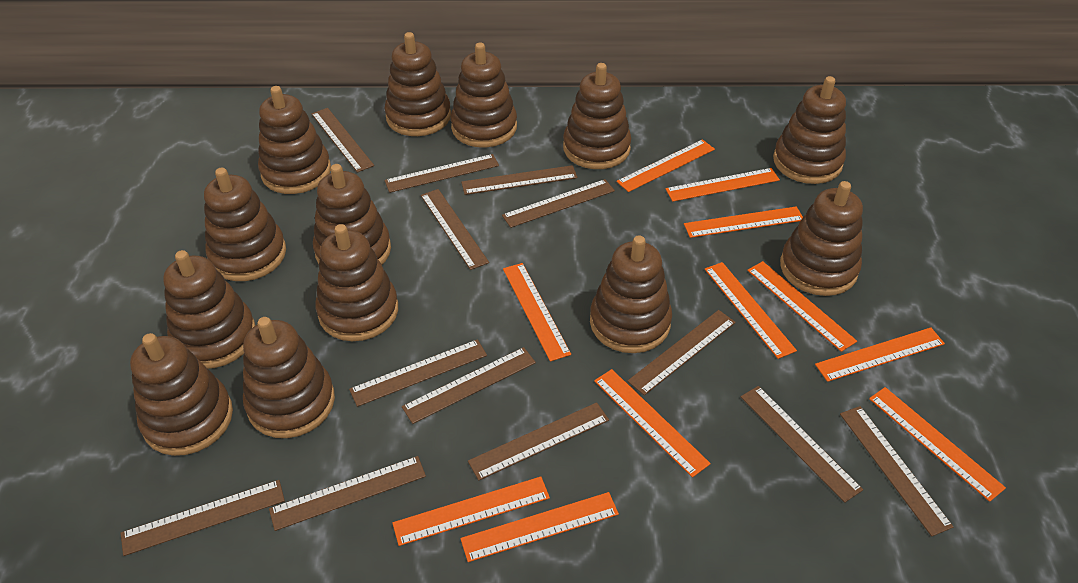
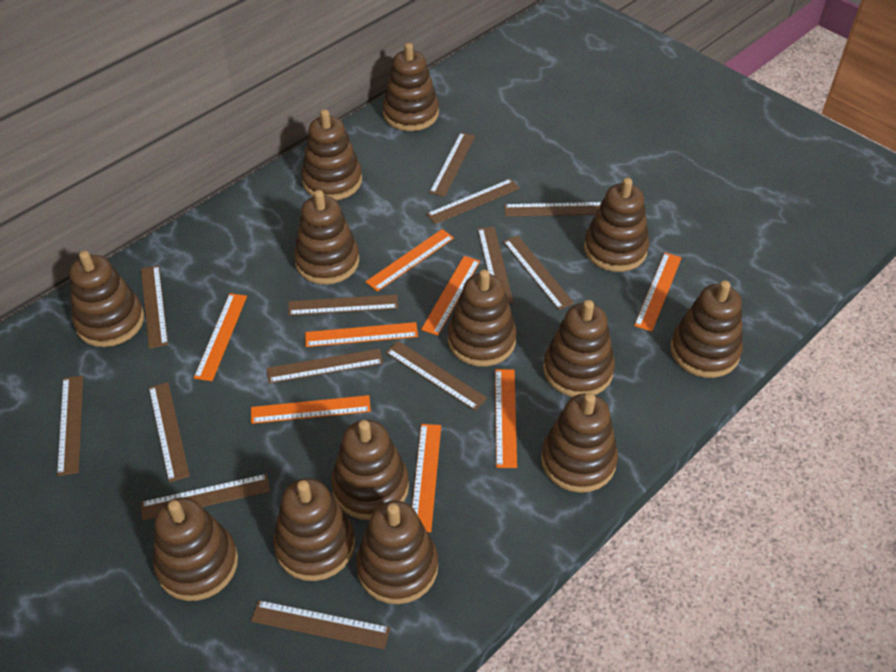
orange ruler: [392,476,550,546] [460,492,619,562] [503,263,571,361] [594,369,711,477] [617,139,715,192] [666,168,780,202] [684,206,803,238] [705,262,797,359] [747,261,857,352] [815,327,945,382] [869,387,1006,502] = 11 -> [194,293,247,381] [251,395,371,424] [305,322,418,347] [366,229,454,292] [412,424,441,532] [421,256,480,336] [495,369,517,468] [634,253,682,332] = 8

